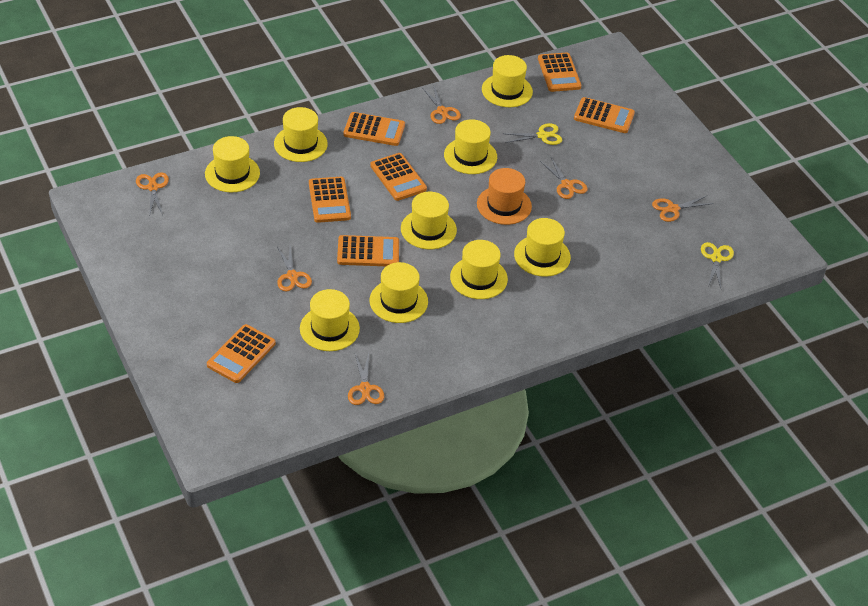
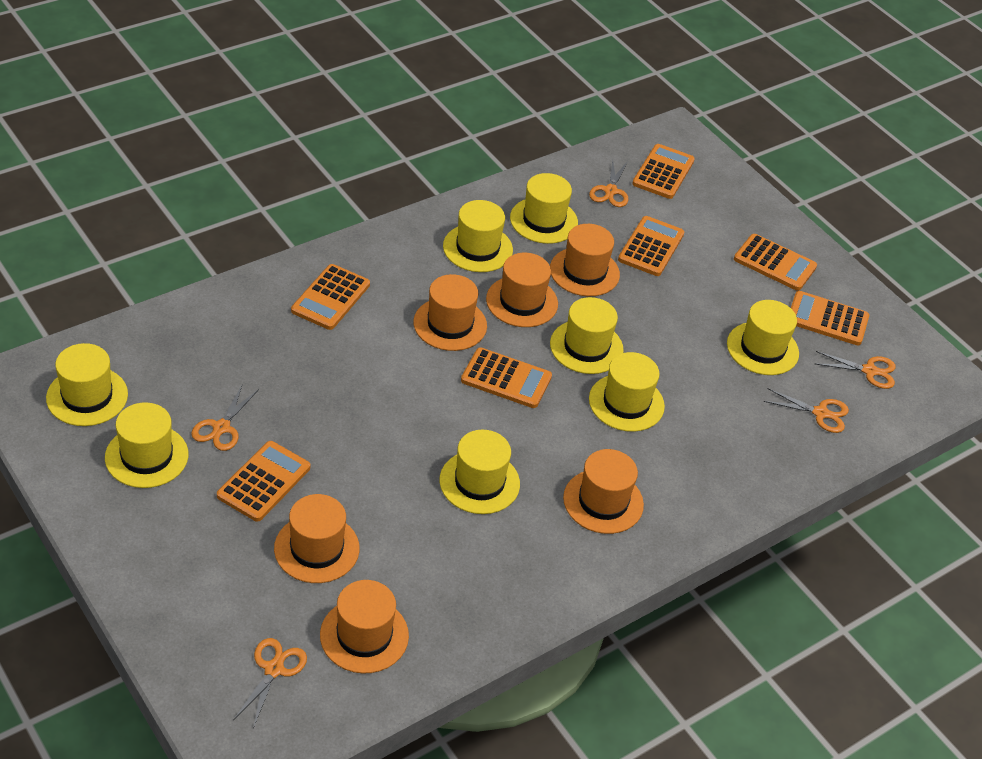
orange hat: [477,168,532,225] = 1 -> [274,494,360,583] [320,580,409,674] [413,274,487,351] [486,253,558,327] [550,224,620,296] [563,449,644,534] = 6
orange scissors: [136,172,169,215] [277,246,312,291] [348,353,384,405] [423,84,461,124] [540,158,588,199] [652,196,713,222] = 6 -> [191,385,259,451] [234,638,307,729] [589,160,628,207] [764,388,849,433] [816,351,896,389] = 5
yellow hat: [205,136,260,193] [274,107,328,162] [300,289,360,351] [370,262,428,323] [401,192,457,249] [444,119,497,174] [450,240,508,299] [482,55,533,107] [514,218,571,277] = 9 -> [46,343,128,426] [105,402,188,488] [439,430,520,514] [443,200,513,272] [510,173,578,244] [550,297,624,374] [589,352,665,432] [727,300,799,375] = 8
yellow scissors: [503,123,562,145] [701,242,734,288] = 2 -> none = 0

